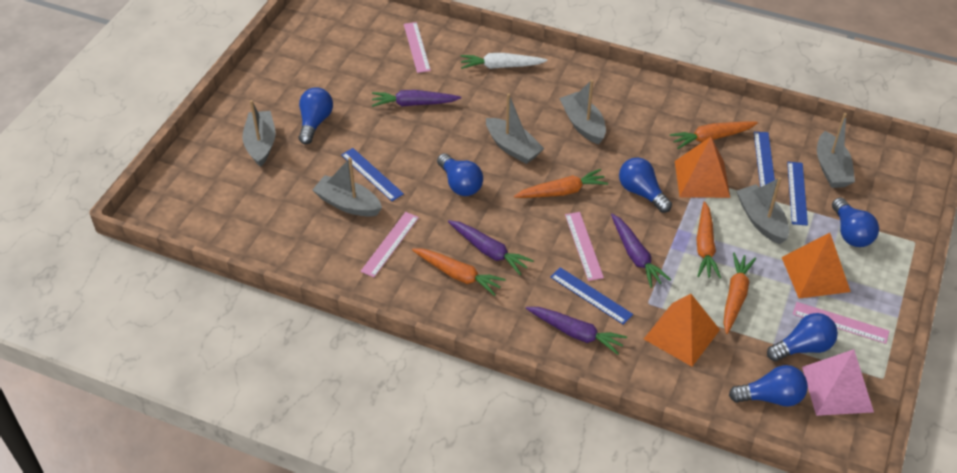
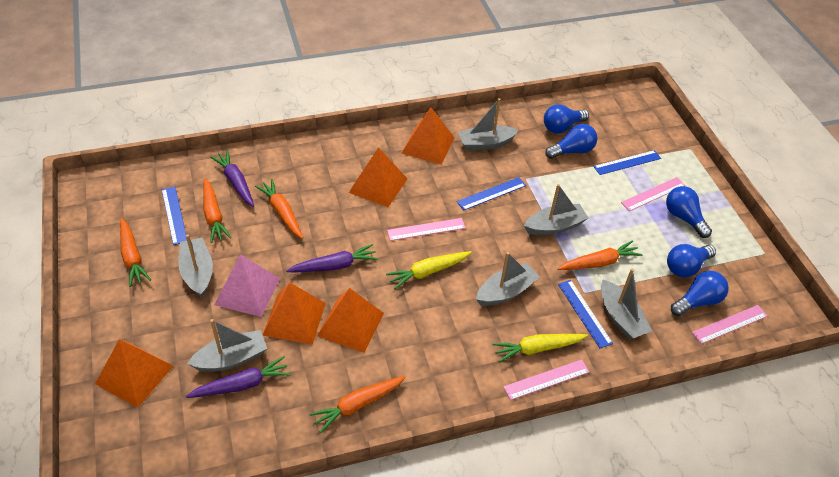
blue light bulb: [299,87,333,144] [437,153,483,196] [619,158,672,213] [729,365,808,407] [767,313,838,361] [832,198,879,247] = 6 -> [544,104,589,134] [545,124,597,159] [666,186,712,238] [667,244,716,278] [671,271,729,316] = 5
orange pyramid: [644,294,720,366] [675,137,730,198] [782,233,851,299] = 3 -> [95,339,173,408] [263,283,326,345] [317,288,384,353] [349,147,407,207] [401,107,454,165] = 5
purple carrot: [372,90,461,107] [448,220,534,275] [526,307,627,355] [611,214,671,288] = 4 -> [186,356,291,398] [210,150,254,207] [286,244,378,272] = 3
white carrot: [461,53,548,69] = 1 -> none = 0
yellow carrot: none = 0 -> [386,251,472,289] [492,334,588,363] = 2

